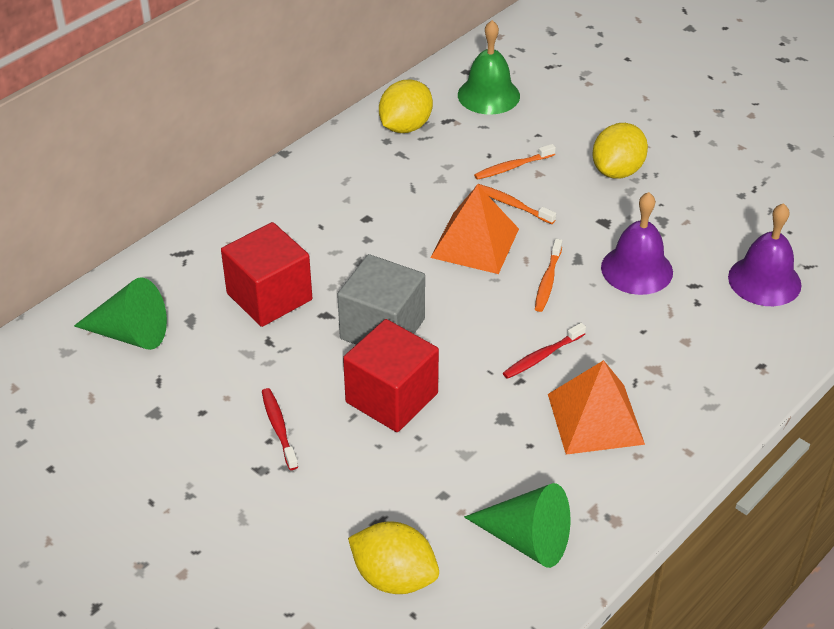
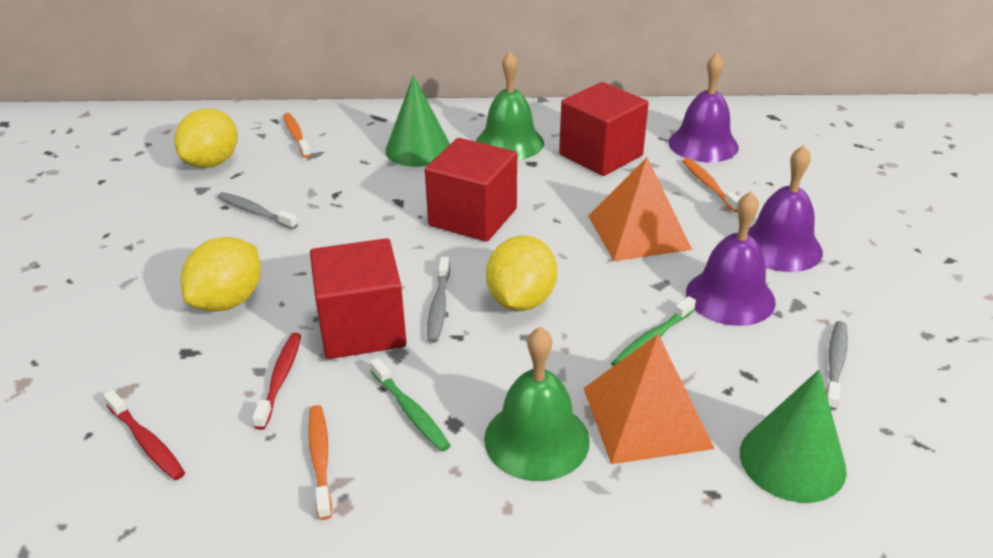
green bell: [458,20,520,114] = 1 -> [476,51,544,160] [484,327,590,481] = 2
green toothbrush: none = 0 -> [370,358,451,452] [611,296,696,366] = 2
grey cube: [337,254,425,345] = 1 -> none = 0
grey toothbrush: none = 0 -> [218,192,298,229] [427,257,450,343] [826,321,848,410] = 3
purple bell: [601,192,673,295] [728,203,801,306] = 2 -> [668,52,739,162] [686,192,776,326] [748,145,823,272] = 3
red cube: [221,222,312,327] [343,319,439,432] = 2 -> [310,238,407,359] [425,138,517,242] [559,82,649,176] = 3

